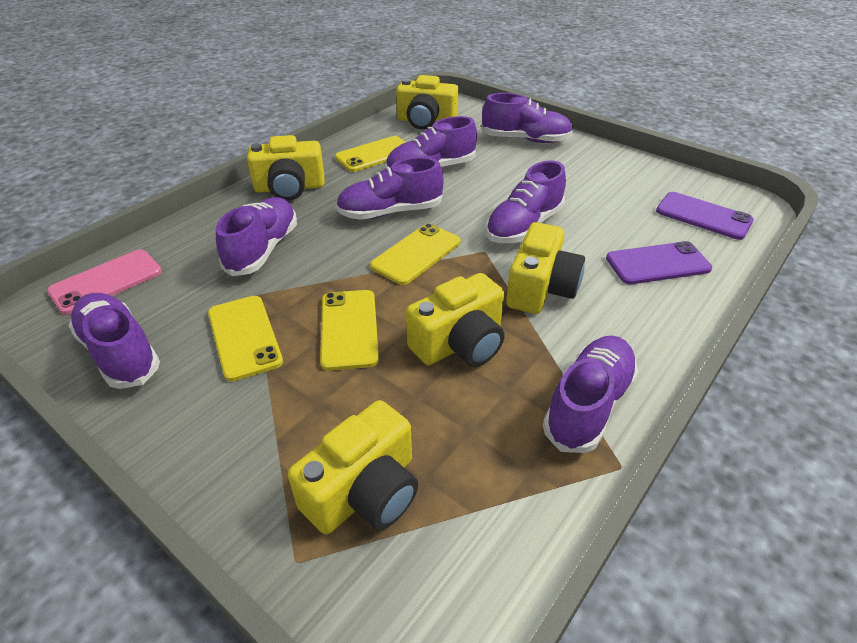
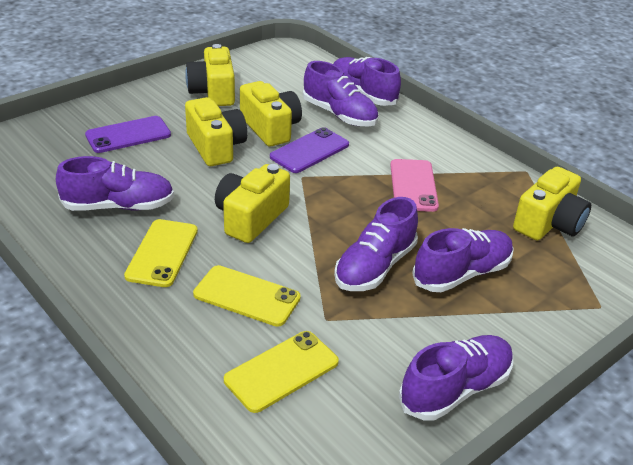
purple shoe: [68,293,160,389] [216,197,297,276] [336,157,444,220] [386,116,477,167] [481,93,573,143] [486,161,566,243] [543,336,638,453] = 7 -> [56,156,174,211] [303,61,378,127] [333,57,401,106] [334,197,418,291] [399,335,513,421] [412,228,514,292] = 6
yellow phone: [208,296,283,381] [320,290,379,371] [335,136,406,172] [370,223,461,285] = 4 -> [124,219,198,287] [193,265,301,327] [224,331,339,413] = 3

